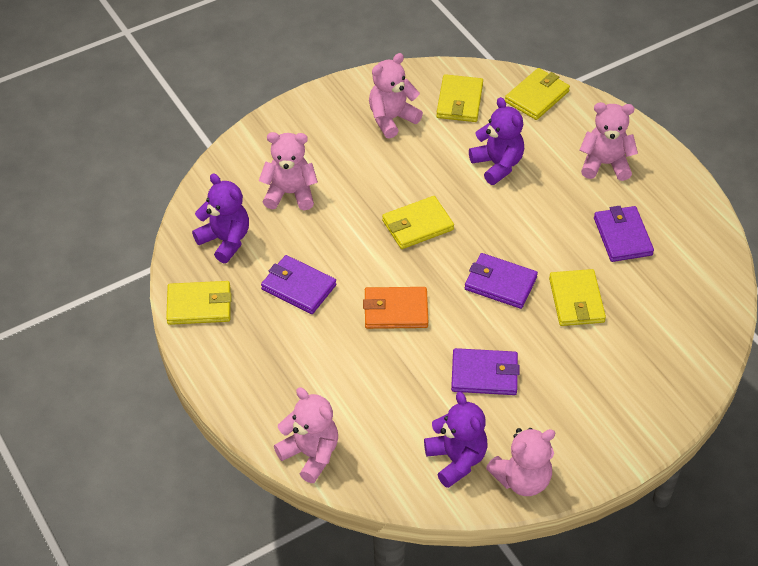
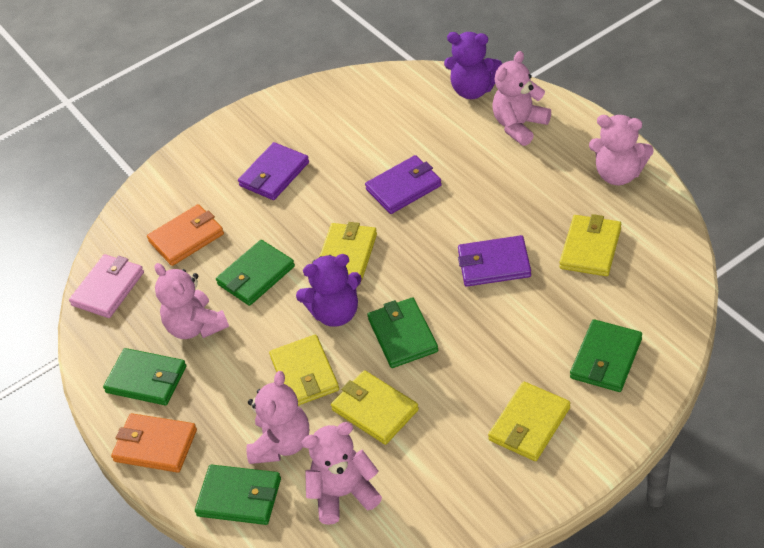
green wallet: none = 0 -> [103,348,187,405] [195,465,281,525] [216,240,295,306] [367,297,438,368] [570,319,642,392] = 5
orange wallet: [363,287,428,329] = 1 -> [111,413,197,473] [147,204,224,266] = 2
pink wallet: none = 0 -> [69,254,144,318] = 1
purple teddy bear: [192,173,249,263] [424,392,488,488] [469,97,524,185] = 3 -> [296,254,362,327] [444,32,502,99] = 2
purple wallet: [261,255,336,314] [451,348,520,395] [465,253,538,309] [594,206,654,262] = 4 -> [238,142,309,200] [365,155,442,214] [458,235,531,287] = 3

